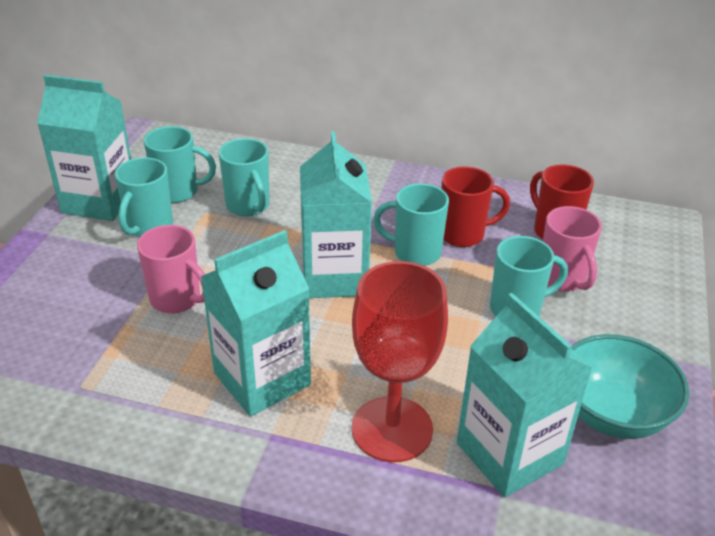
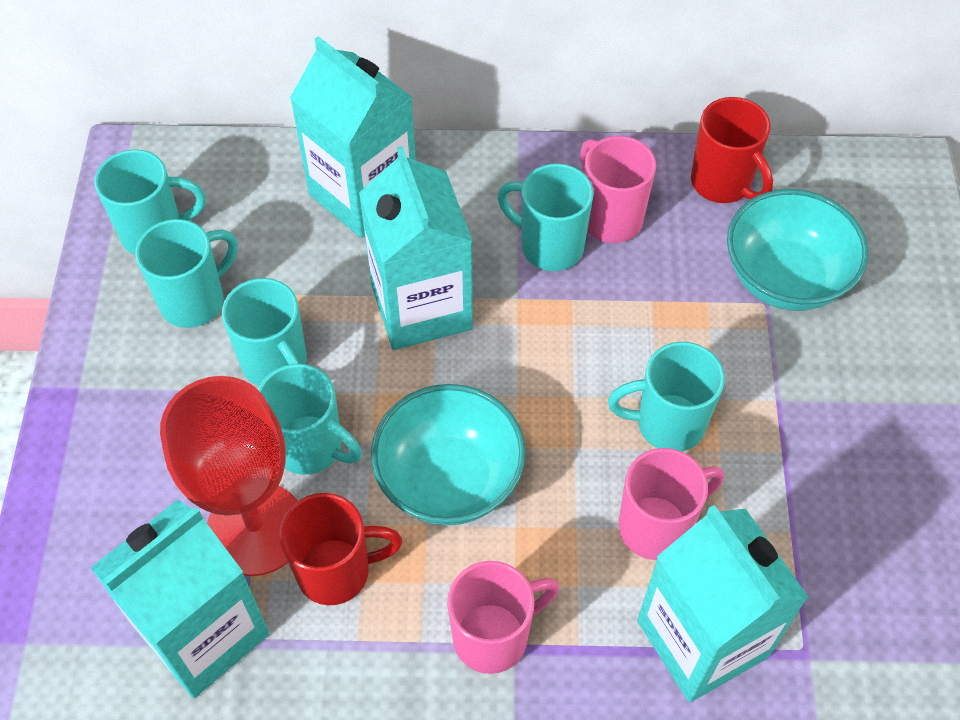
pink mug: [137,225,205,313] [543,206,602,291] = 2 -> [447,561,559,674] [580,136,656,243] [619,448,724,560] = 3
turquoise bowl: [571,334,690,439] = 1 -> [371,384,526,526] [727,189,868,311] = 2
turquoise mug: [115,157,173,237] [144,126,216,203] [219,138,270,216] [373,183,449,266] [490,236,568,316] = 5 -> [94,149,206,255] [135,219,238,328] [222,278,307,386] [258,364,362,475] [497,163,594,271] [608,342,725,452] = 6

